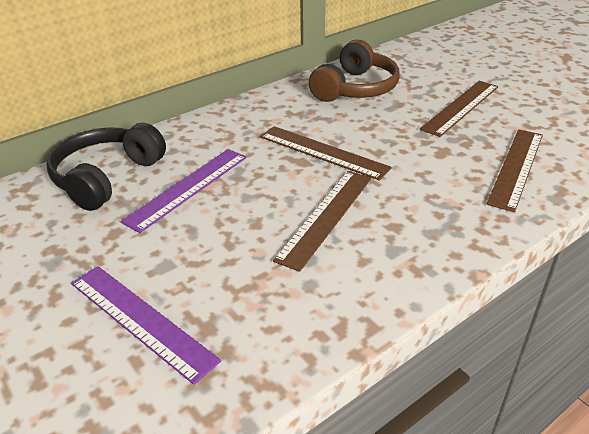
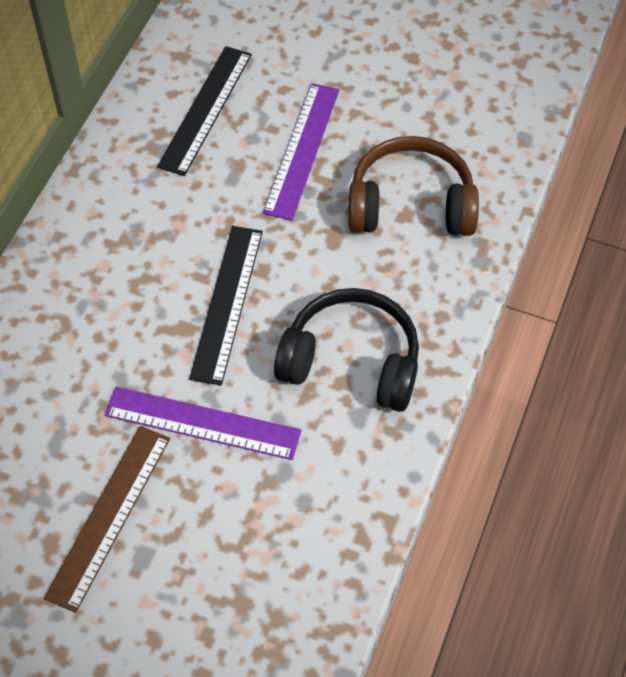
black ruler: none = 0 -> [157,46,252,176] [189,226,263,386] = 2
brown ruler: [260,126,392,181] [273,171,371,272] [420,81,498,137] [487,129,543,212] = 4 -> [44,426,170,613] = 1

